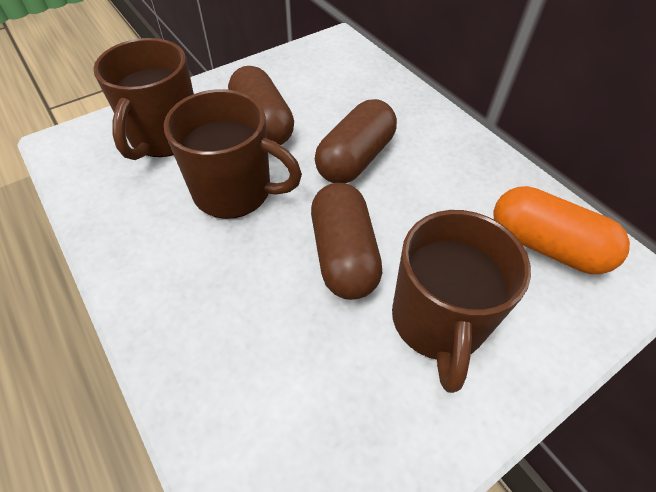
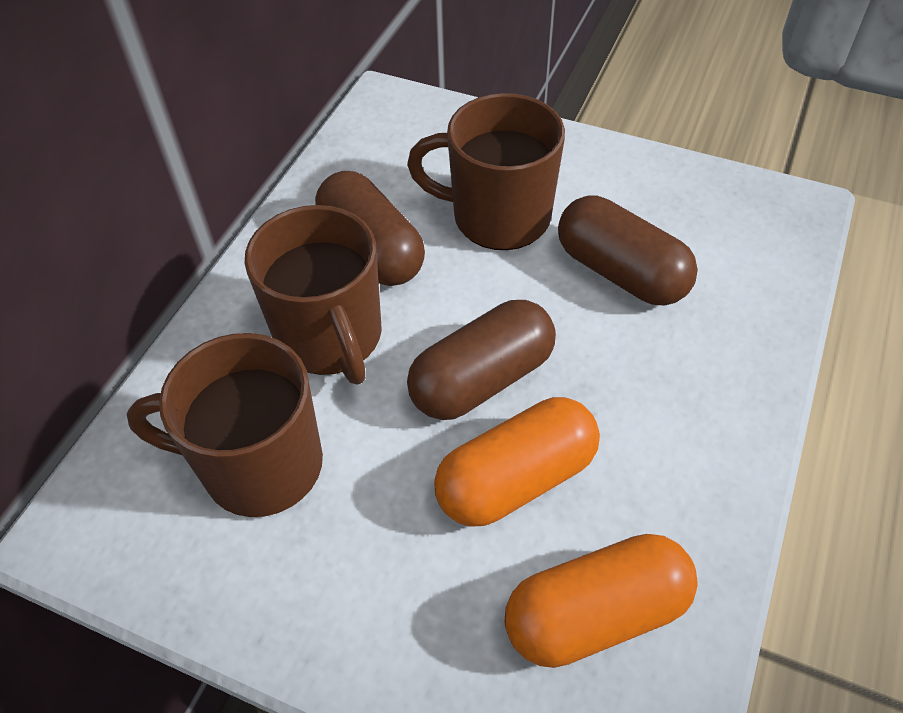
orange capsule: [494,186,630,274] = 1 -> [434,397,600,527] [505,534,698,668] = 2

